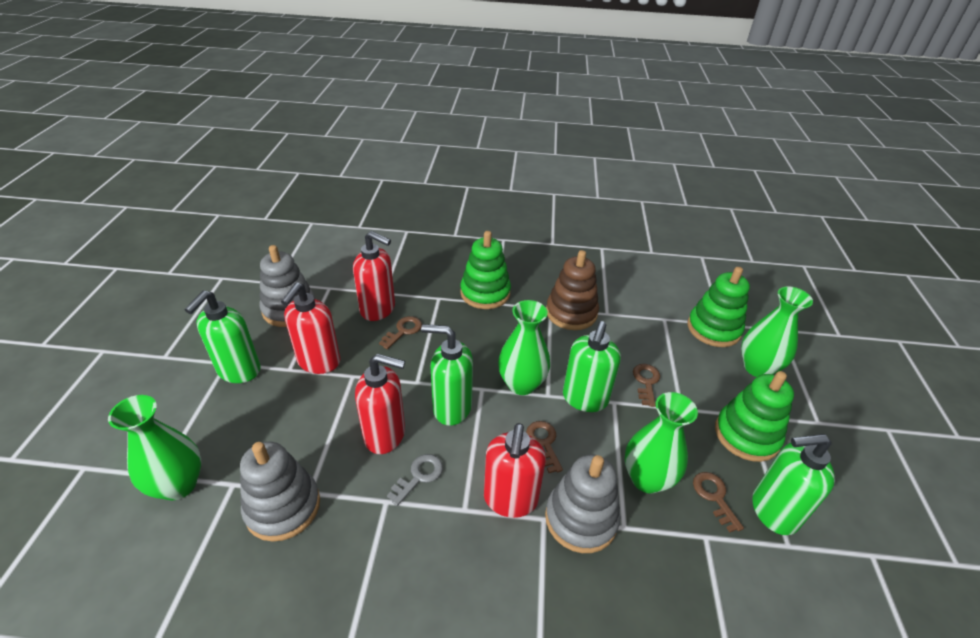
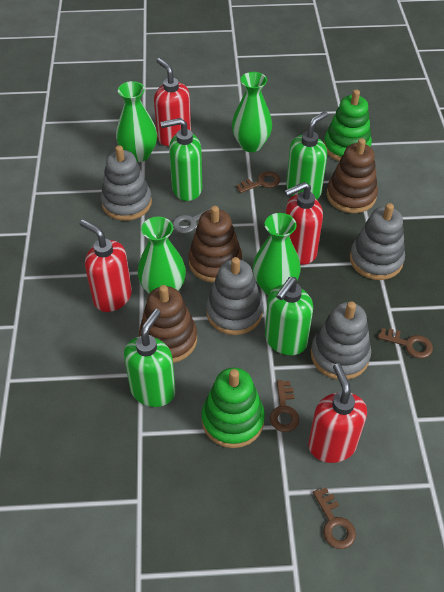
brown stacking toy: [546,250,599,330] = 1 -> [139,285,197,363] [188,206,242,283] [327,138,378,213] = 3
green stacking toy: [460,231,511,309] [687,267,750,347] [715,371,794,462] = 3 -> [202,368,265,448] [324,90,372,161] = 2
grey stacking toy: [240,442,320,542] [259,245,315,327] [545,454,621,553] = 3 -> [101,145,152,221] [206,257,263,335] [311,301,371,380] [350,203,405,280] = 4

